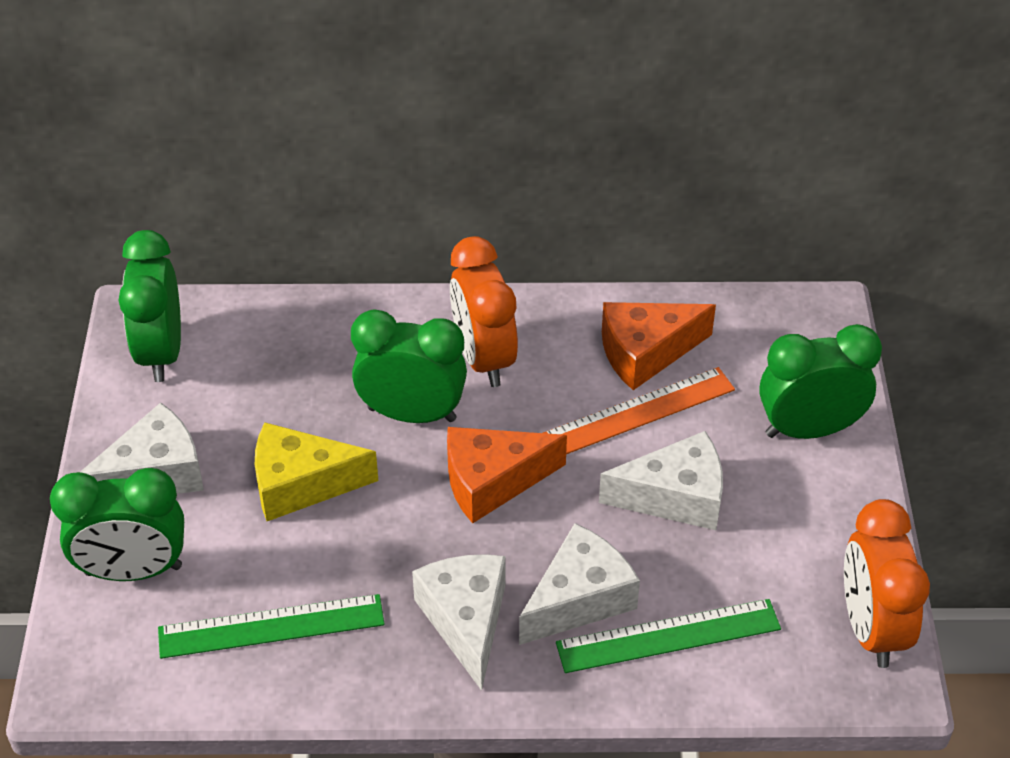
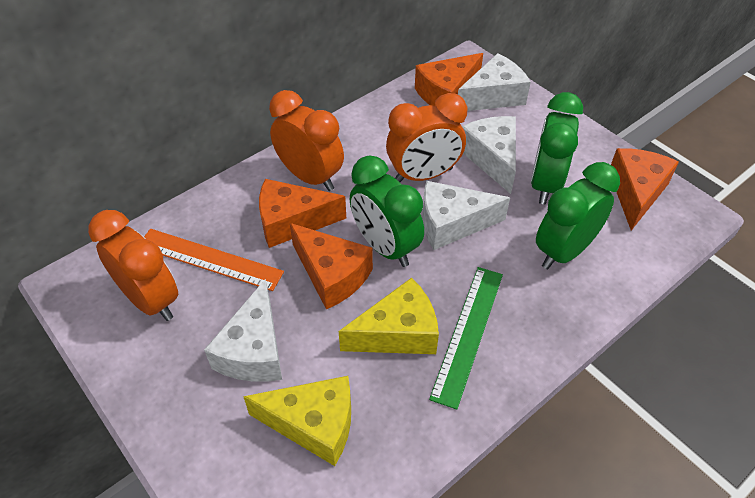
green clock: [50,468,184,581] [119,230,181,382] [351,309,467,423] [759,324,882,439] = 4 -> [350,156,424,267] [531,92,583,205] [536,162,620,269] = 3
green ruler: [158,594,385,659] [556,599,781,673] = 2 -> [429,267,503,410] = 1
orange cheese: [447,427,567,523] [602,302,716,390] = 2 -> [259,179,346,248] [290,223,373,309] [415,53,483,105] [611,148,679,230] = 4
orange clock: [450,236,518,387] [844,499,930,668] = 2 -> [88,210,178,321] [269,90,344,191] [386,93,467,182] = 3
yellow cheese: [255,422,378,521] = 1 -> [243,376,351,466] [339,278,439,354] = 2

